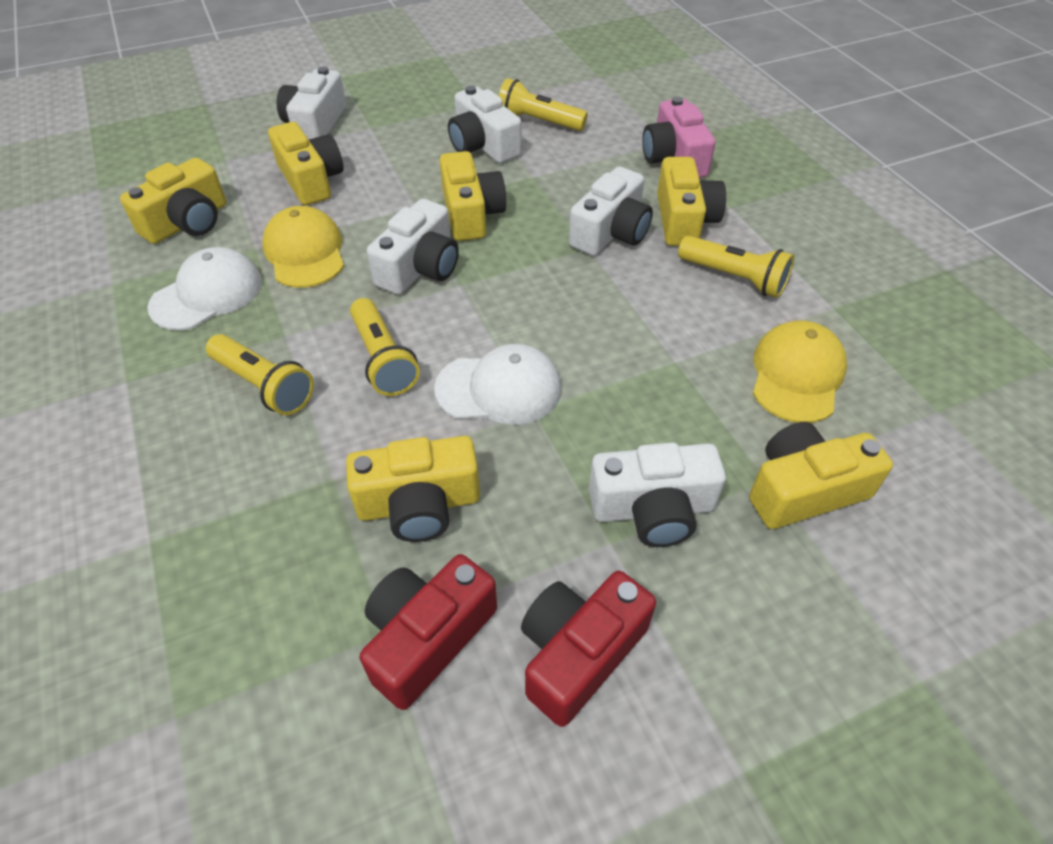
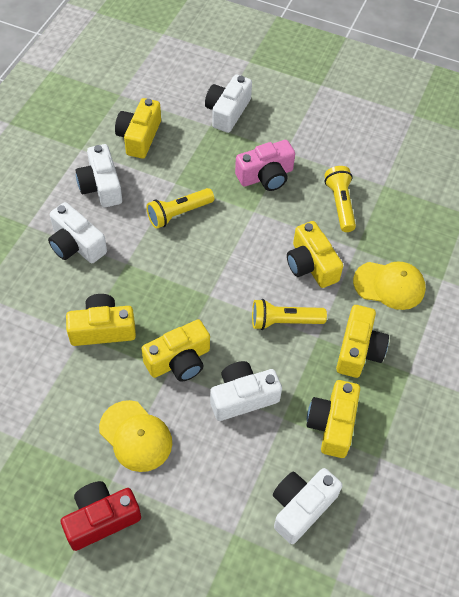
red camera: [360,554,497,710] [521,571,656,727] = 2 -> [61,481,141,551] = 1
white cap: [147,247,262,330] [434,344,561,425] = 2 -> none = 0
yellow flashlight: [206,334,314,415] [350,298,420,396] [499,78,588,131] [678,236,794,298] = 4 -> [146,188,214,229] [252,299,327,330] [324,166,356,232] = 3

